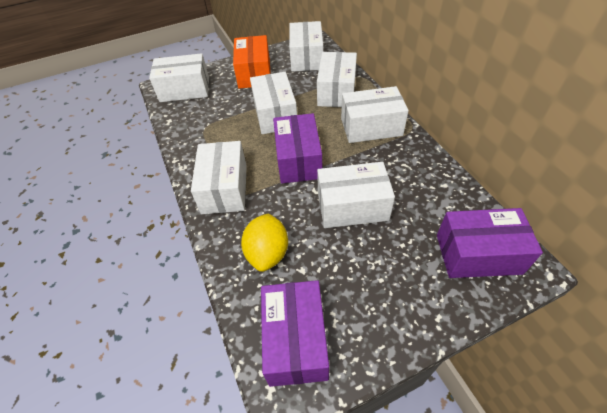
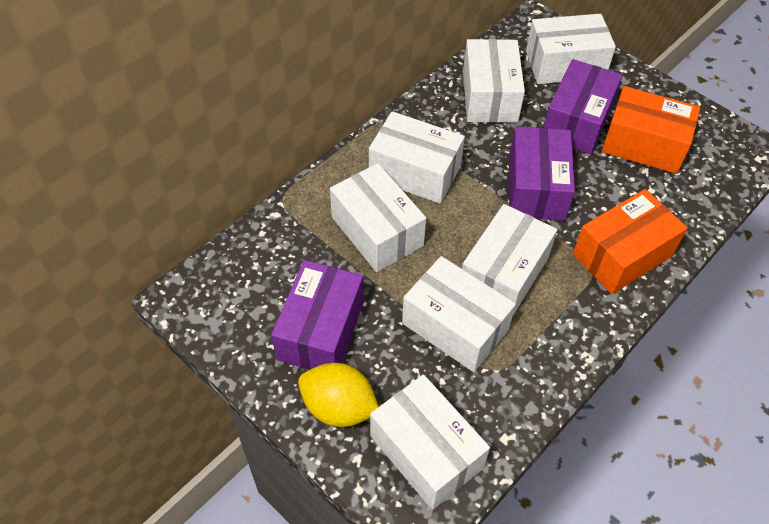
orange box: [233,35,271,89] = 1 -> [573,189,688,294] [602,86,700,174] = 2

